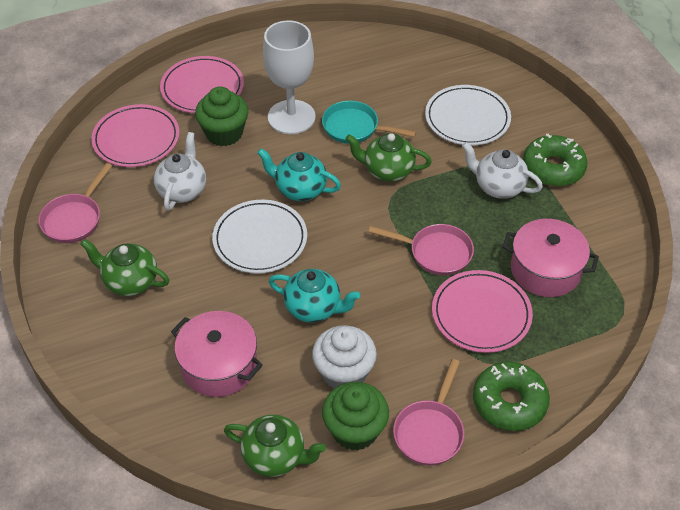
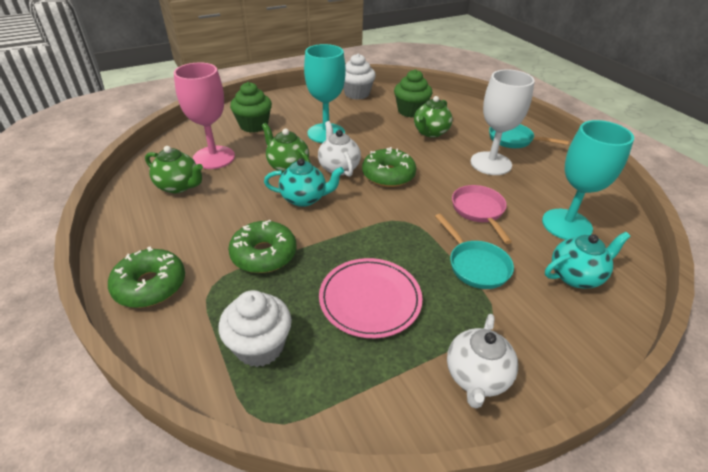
green donut: [473,362,550,431] [523,134,587,186] = 2 -> [108,247,185,308] [228,220,296,273] [362,147,416,187] = 3
pink goblet: none = 0 -> [174,62,235,169] = 1
pink pan: [38,163,112,243] [369,224,474,276] [393,359,464,466] = 3 -> [452,185,512,244] = 1
pink plate: [91,104,180,167] [160,56,244,113] [432,270,533,353] = 3 -> [319,258,423,338] = 1
pink pot: [171,311,263,397] [503,219,599,297] = 2 -> none = 0
turquoise goblet: none = 0 -> [304,44,346,143] [542,120,634,240] = 2
turquoise pan: [322,101,416,144] = 1 -> [435,214,514,289] [489,124,569,148] = 2
white cupcake: [312,325,377,389] = 1 -> [218,290,292,367] [343,53,376,99] = 2
white plate: [212,200,307,273] [425,85,511,145] = 2 -> none = 0

